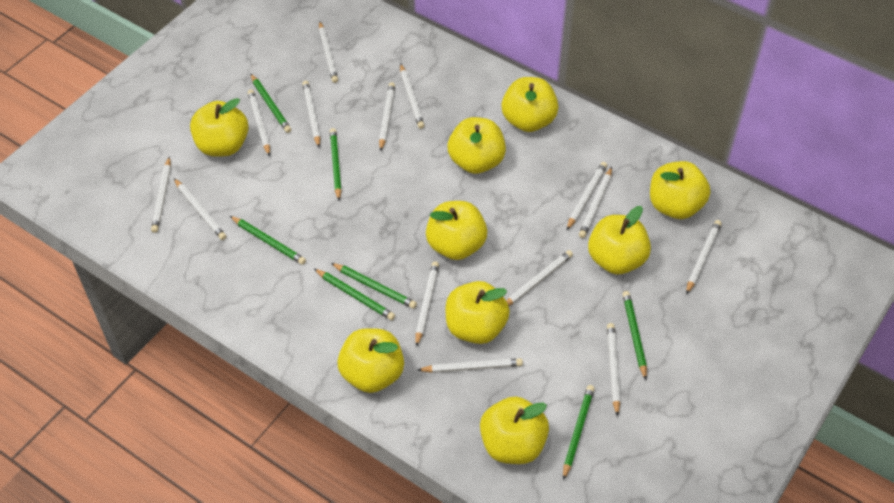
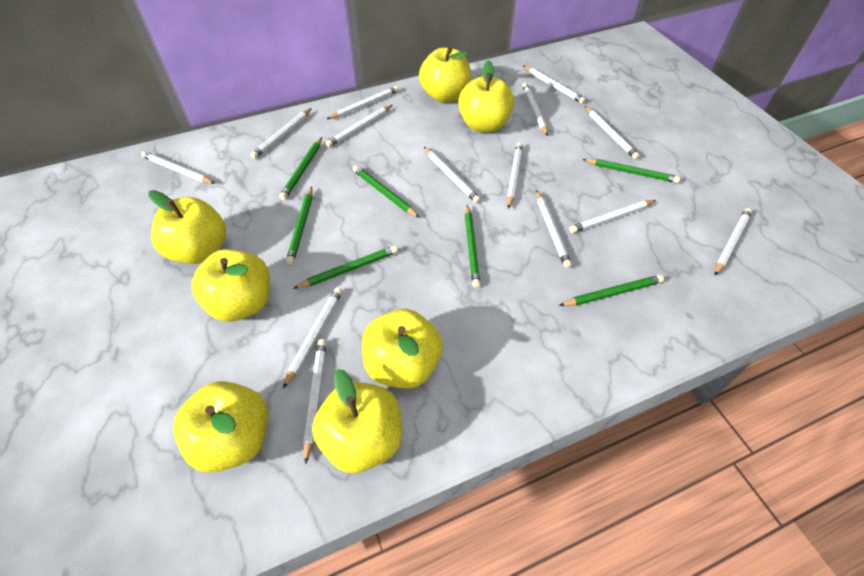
yellow apple: [190,98,249,157] [337,328,404,393] [426,201,487,260] [446,281,510,344] [448,117,506,174] [480,396,549,464] [502,77,559,132] [588,206,651,275] [650,161,710,219] = 9 -> [148,190,226,264] [173,381,268,473] [192,249,270,322] [312,369,402,473] [362,309,443,389] [419,47,471,103] [458,60,514,133] = 7

